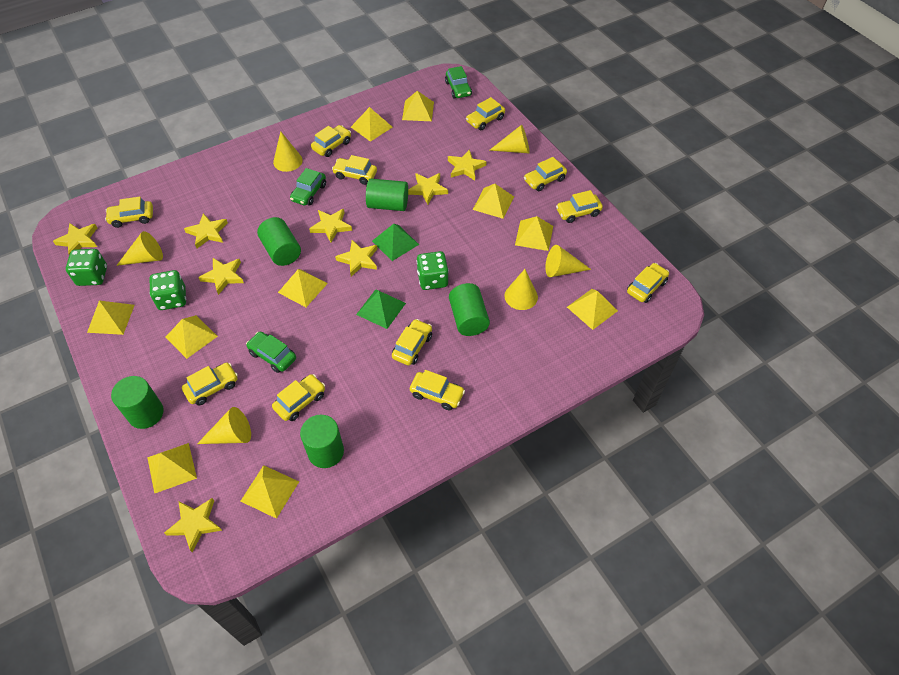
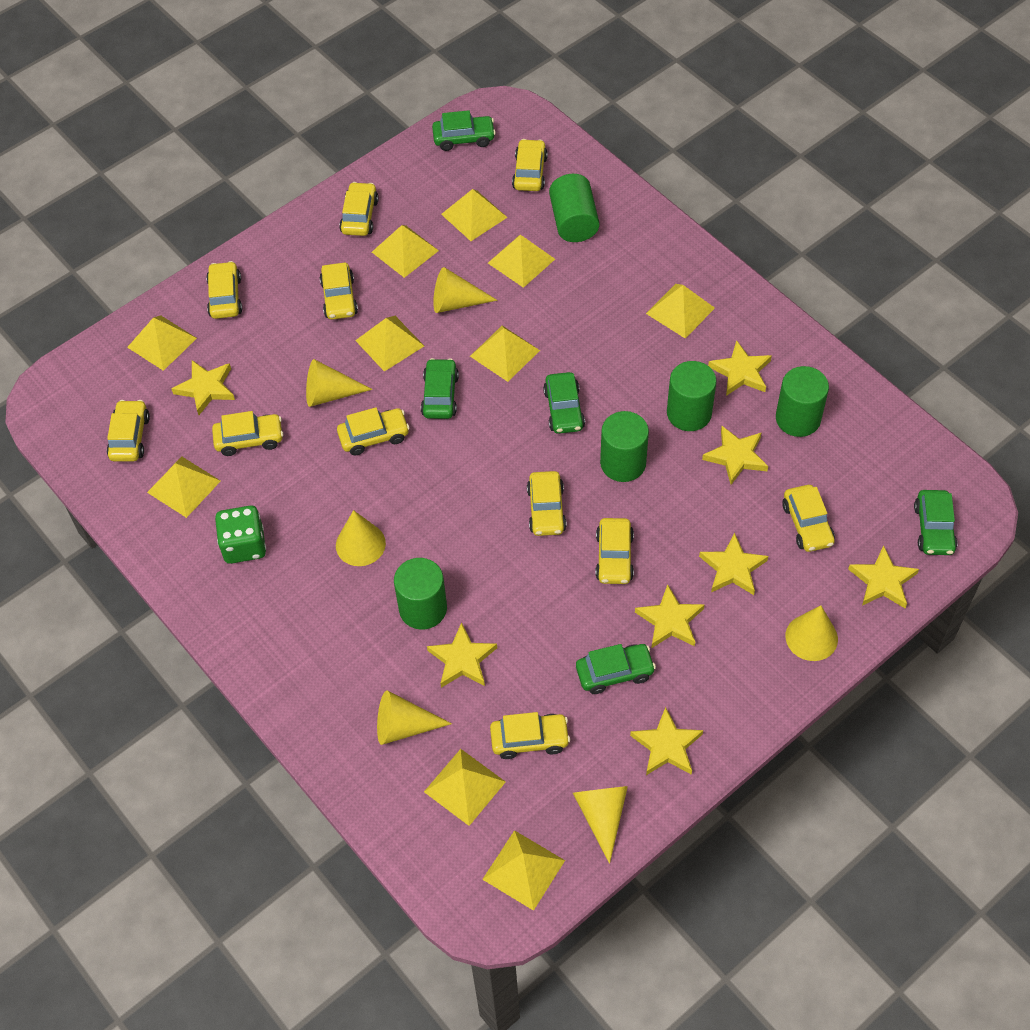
green car: [246,332,296,373] [290,168,326,206] [445,66,472,99] = 3 -> [421,358,459,419] [432,110,496,151] [543,372,585,434] [576,644,656,694] [914,490,958,555] = 5
green dice: [66,249,107,286] [149,270,186,310] [416,251,449,290] = 3 -> [215,505,266,564] = 1
green pyramid: [356,289,406,329] [372,224,419,261] = 2 -> none = 0

